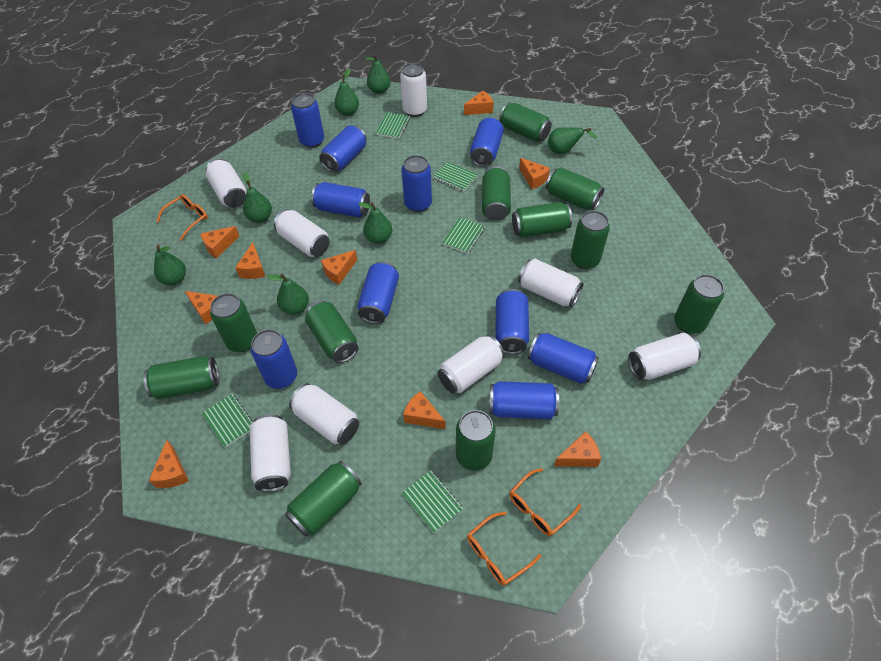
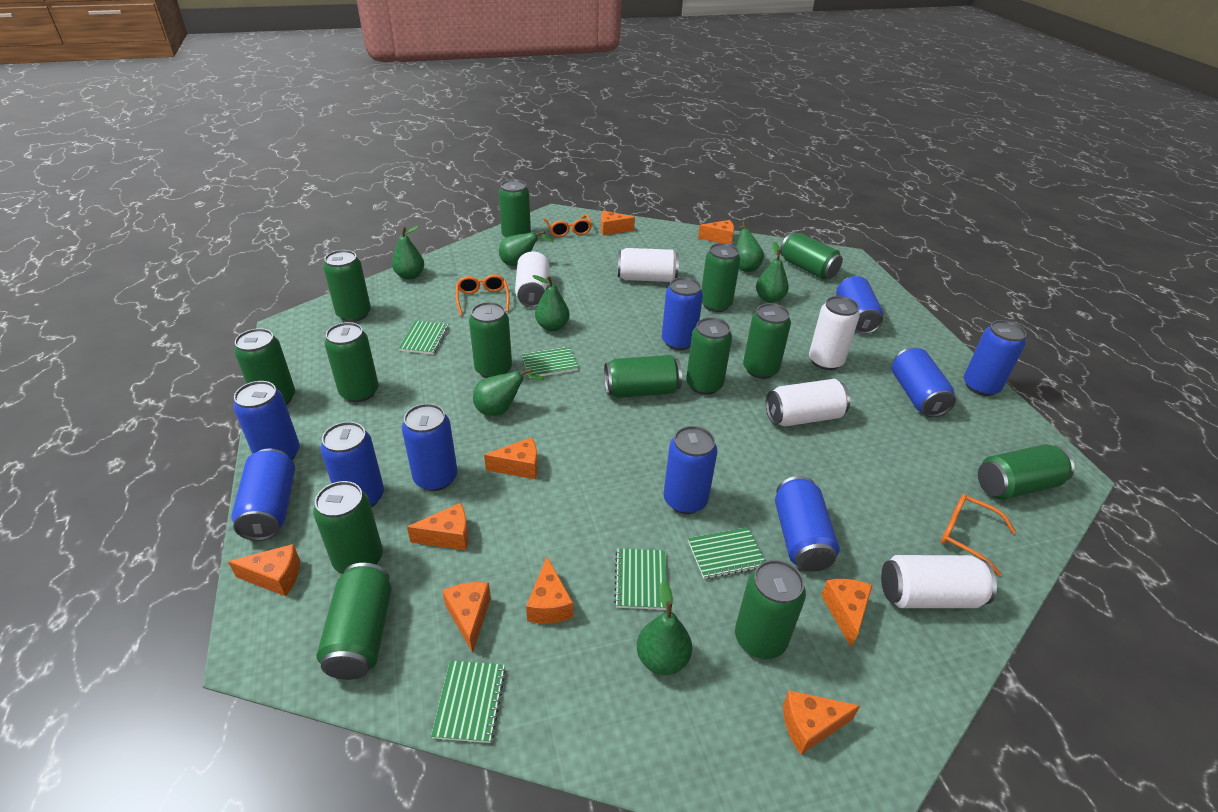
green can: [143,356,219,400] [210,293,257,352] [285,461,362,537] [305,301,359,363] [456,410,496,471] [482,166,511,221] [499,103,552,142] [512,202,572,238] [546,167,604,210] [571,211,610,269] [674,274,724,334] = 11 -> [234,328,295,405] [313,481,383,574] [317,563,392,680] [323,250,371,322] [325,322,379,402] [469,302,512,378] [499,179,531,238] [604,355,682,398] [686,317,732,395] [701,243,740,312] [735,560,806,659] [743,303,791,379] [780,232,843,279] [978,444,1075,500] = 14
white can: [206,159,247,208] [250,414,291,492] [274,209,330,257] [289,383,359,444] [400,63,427,117] [437,335,505,393] [518,259,583,307] [628,333,701,380] = 8 -> [515,252,549,307] [618,248,679,282] [766,379,850,427] [809,296,860,370] [881,555,997,608] = 5

